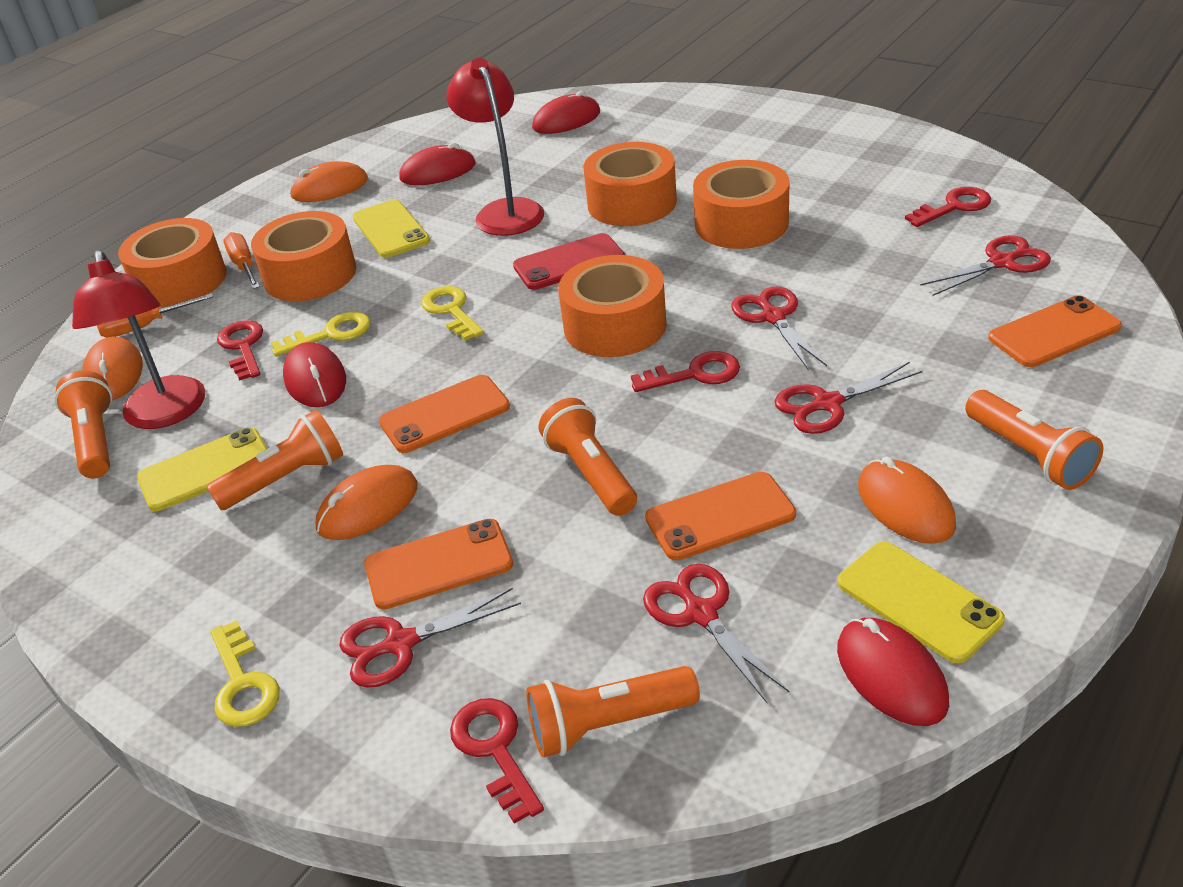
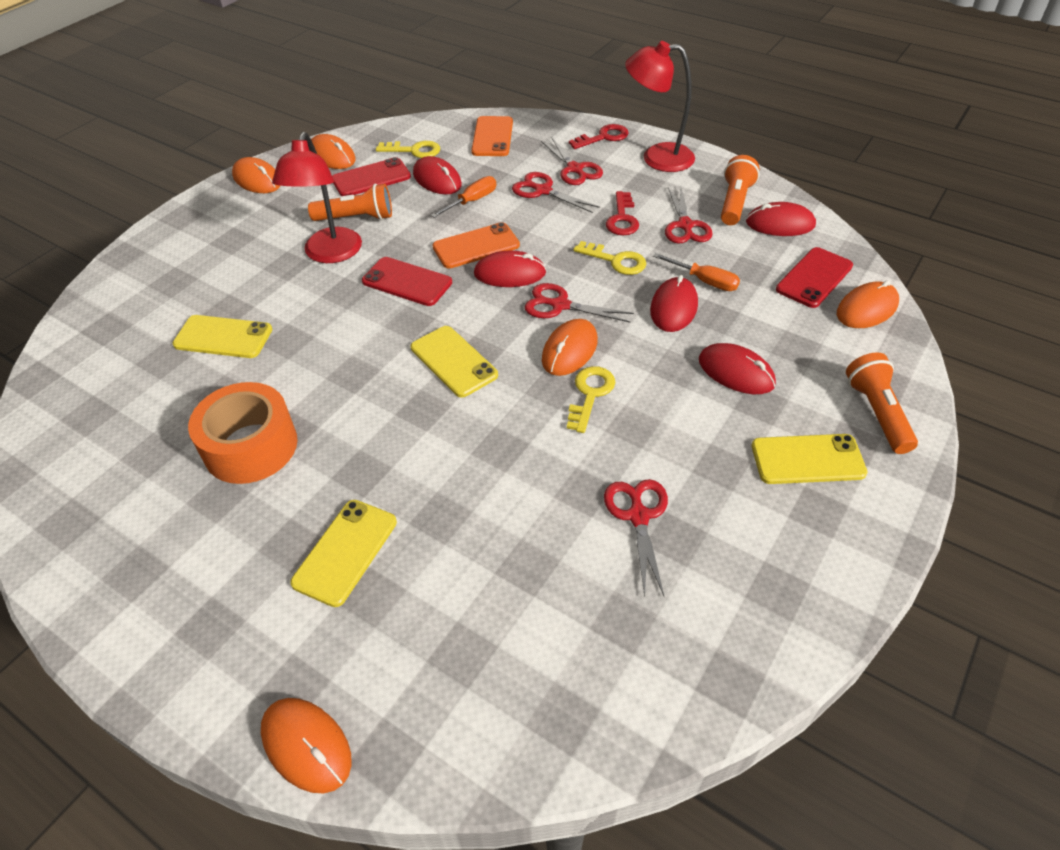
orange flashlight: [54,371,113,478] [207,410,343,510] [526,666,700,758] [539,398,637,516] [965,390,1103,490] = 5 -> [308,184,392,221] [721,155,760,225] [846,352,918,454] = 3
orange mouse: [82,336,143,400] [290,161,368,202] [316,465,418,540] [858,457,956,543] = 4 -> [232,157,280,193] [261,698,352,794] [311,134,356,169] [542,319,598,376] [837,280,899,328] = 5
orange phone: [364,519,513,610] [379,375,510,453] [645,472,796,561] [988,295,1122,367] = 4 -> [433,222,520,269] [471,116,513,156] = 2
orange tape: [118,218,227,307] [251,211,356,301] [558,255,667,357] [583,142,677,226] [693,160,790,249] = 5 -> [188,382,298,484] = 1
red key: [217,320,263,381] [450,698,544,824] [631,351,740,392] [905,187,991,227] = 4 -> [569,124,629,149] [606,191,639,236] = 2
red mouse: [283,342,346,407] [399,143,476,185] [532,91,600,134] [837,618,949,726] = 4 -> [413,156,462,195] [474,251,546,287] [650,275,698,332] [699,343,776,394] [746,202,816,236] = 5
red phone: [513,233,625,290] = 1 -> [332,157,411,196] [362,257,452,306] [776,247,853,308] = 3
yellow phone: [137,427,267,511] [353,200,430,258] [838,542,1005,663] = 3 -> [172,315,272,358] [290,500,397,607] [411,326,498,398] [752,434,868,484] = 4

